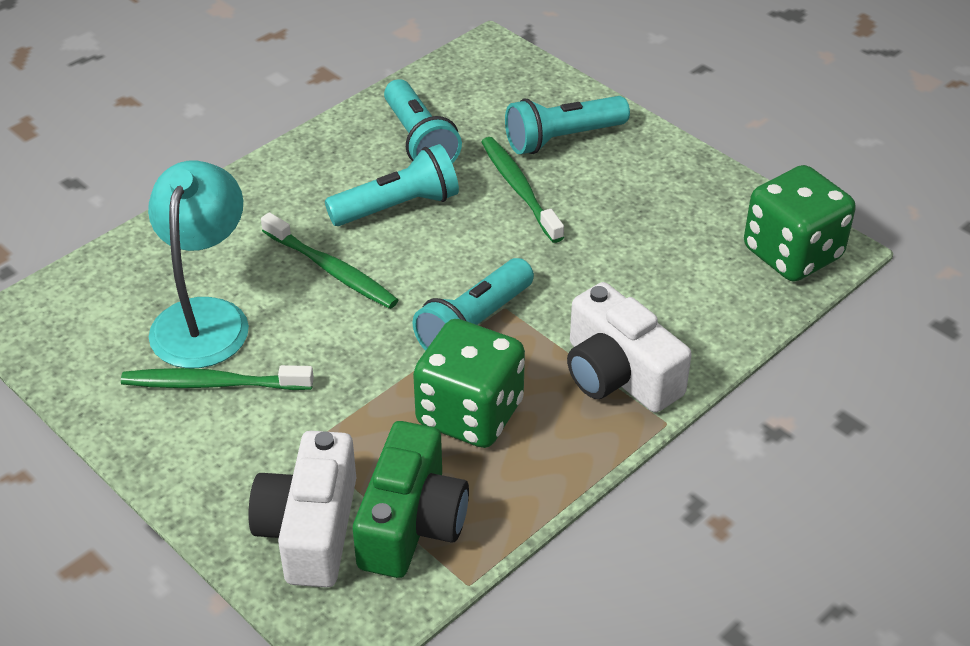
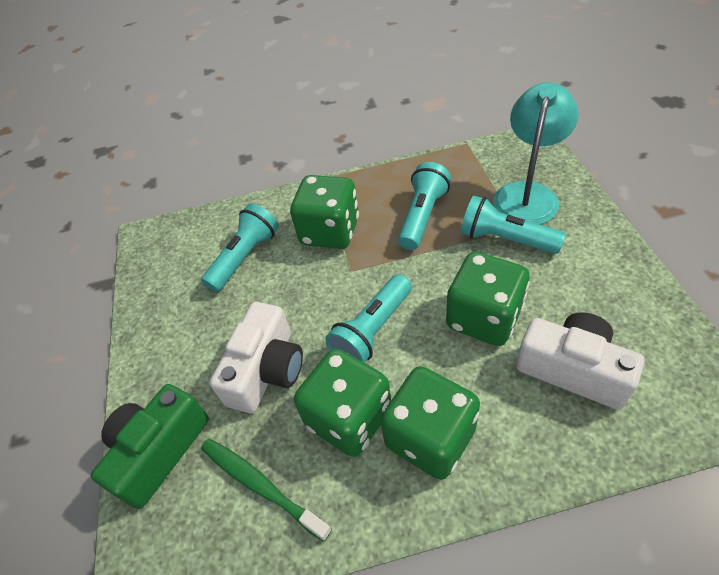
green dice: [413,319,525,448] [744,165,856,281] = 2 -> [290,175,359,249] [294,349,391,457] [381,366,480,480] [446,252,530,346] = 4
green toothbrush: [121,365,314,390] [261,212,398,309] [481,137,564,243] = 3 -> [201,438,332,542] = 1

